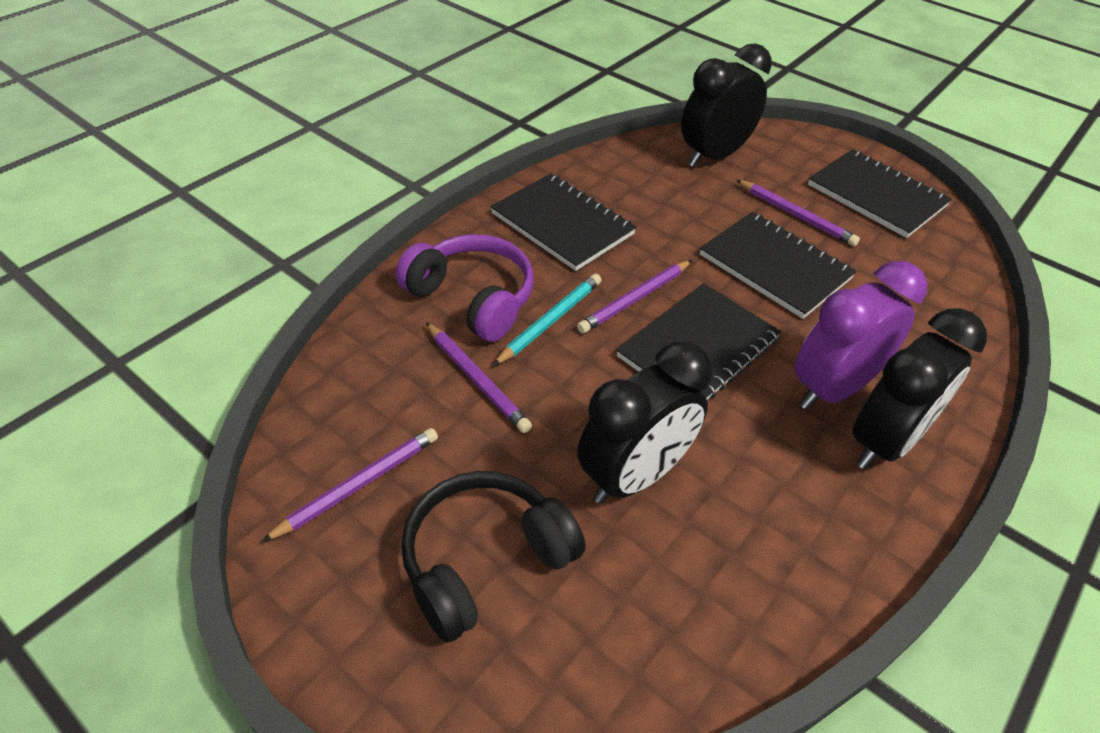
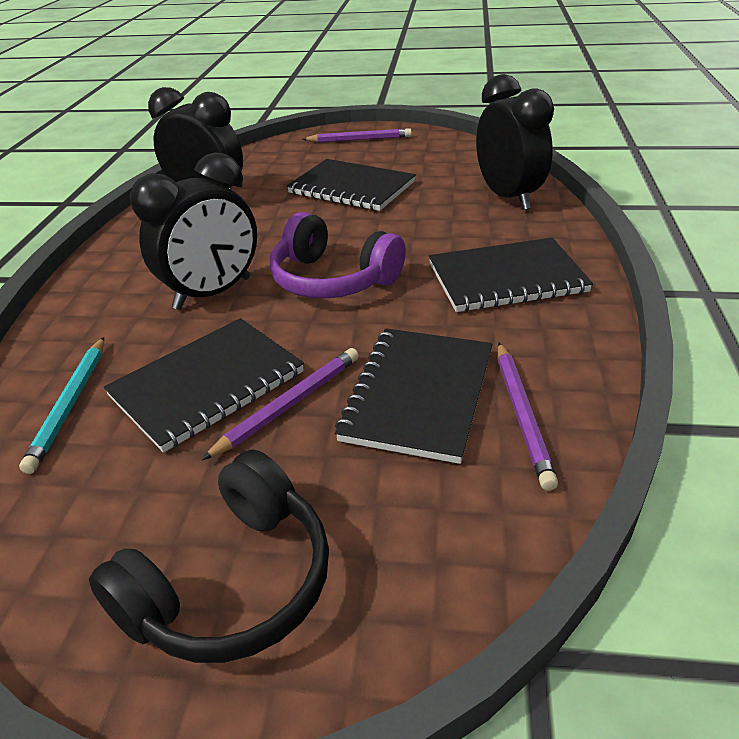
purple clock: [794,261,927,410] = 1 -> none = 0
purple pencil: [262,428,438,542] [426,322,532,433] [577,260,692,333] [737,180,860,246] = 4 -> [202,348,359,460] [302,128,412,143] [498,342,558,491] = 3

